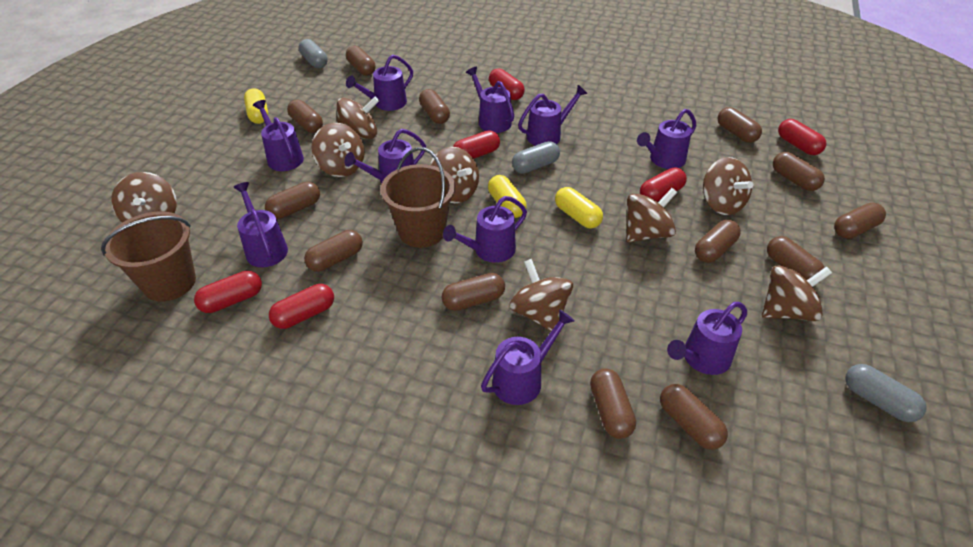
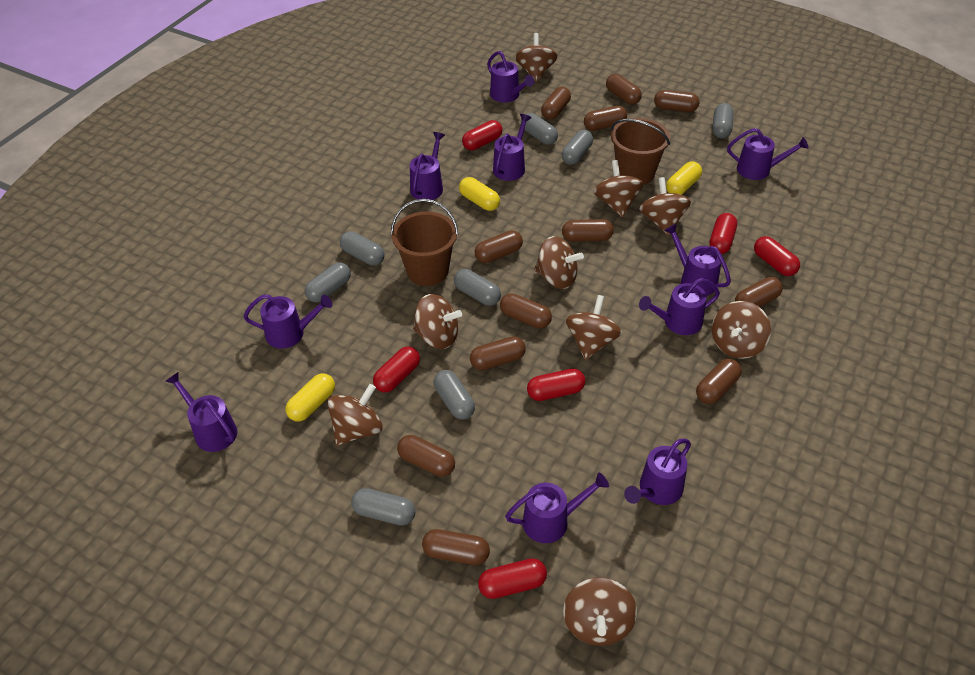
brown capsule: [265,182,320,219] [287,99,323,133] [304,230,363,272] [346,46,376,76] [419,89,450,124] [442,273,505,311] [590,368,636,439] [660,384,728,450] [695,220,741,263] [718,107,762,143] [767,236,825,280] [773,152,825,191] [834,202,886,239] = 13 -> [397,435,455,477] [422,529,490,565] [470,336,526,370] [475,230,523,263] [500,293,552,328] [541,87,571,120] [562,219,614,242] [584,106,627,131] [606,74,642,105] [654,90,699,112] [696,359,742,404] [735,277,783,307] = 12
brown spinning top: [111,172,177,223] [312,123,365,177] [337,97,379,139] [430,147,479,203] [509,259,573,331] [626,188,677,243] [703,157,753,215] [762,265,832,321] = 8 -> [327,384,383,446] [413,294,462,349] [515,33,558,82] [534,236,584,289] [563,577,637,646] [566,295,622,360] [593,160,643,217] [639,177,691,236] [712,301,771,359] = 9
grey capsule: [299,39,328,69] [512,141,560,174] [845,364,927,422] = 3 -> [305,262,351,302] [340,231,385,266] [351,488,416,526] [434,370,475,419] [454,269,501,306] [521,113,558,145] [561,130,593,165] [713,103,734,139] = 8

